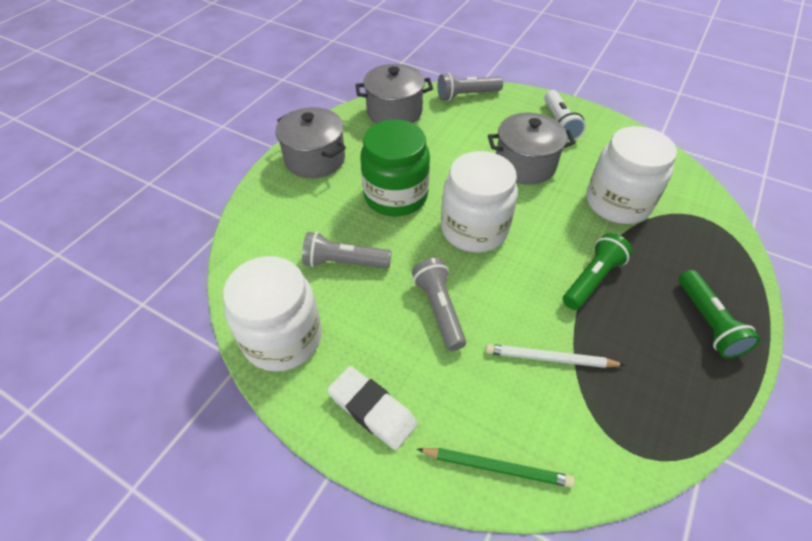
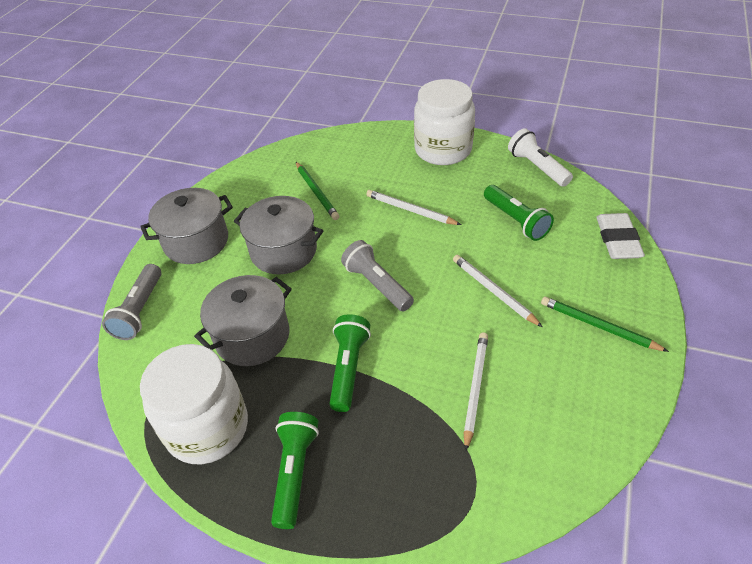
green flashlight: [563,233,632,310] [679,270,760,358] = 2 -> [271,412,319,529] [329,314,371,412] [484,185,554,241] = 3
green jar: [360,120,430,216] = 1 -> none = 0
green pencil: [417,448,575,487] = 1 -> [296,162,339,220] [541,297,669,352] = 2
grey flashlight: [302,232,392,268] [412,258,466,351] [438,73,503,101] = 3 -> [102,264,161,340] [341,240,414,311] = 2
white jar: [223,256,322,372] [441,151,518,253] [587,126,677,224] = 3 -> [140,344,248,464] [414,79,475,165] = 2
white pencil: [485,344,624,368] = 1 -> [366,190,461,225] [453,255,543,327] [464,333,488,451] = 3

